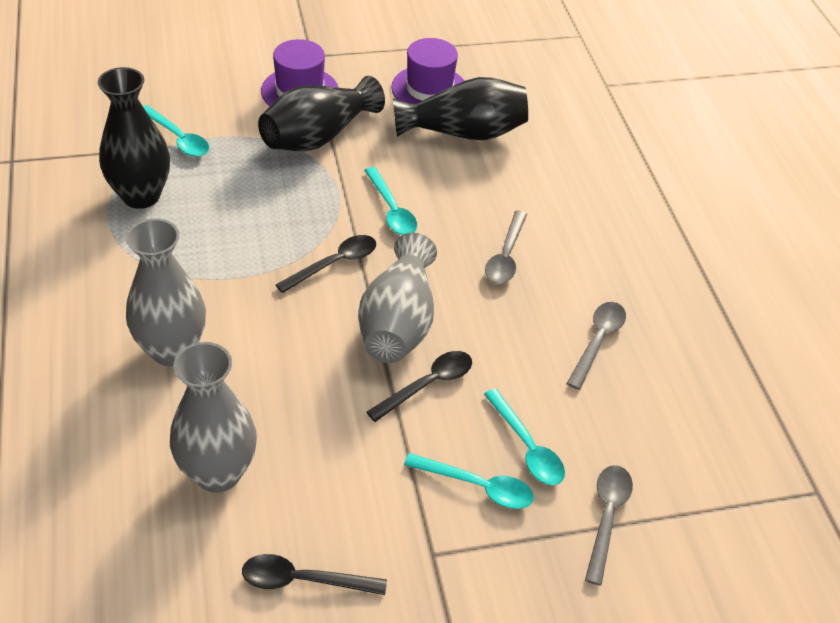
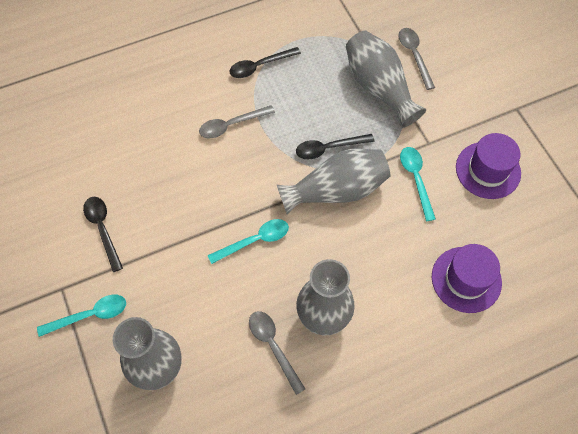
black vase: [98,67,170,209] [258,76,385,151] [393,77,528,140] = 3 -> none = 0
grey vase: [126,218,206,366] [170,342,257,493] [358,233,437,363] = 3 -> [113,317,181,390] [276,149,391,215] [296,259,355,335] [346,30,426,128] = 4
turquoise spoon: [143,105,209,157] [364,167,417,235] [404,453,534,509] [484,388,565,485] = 4 -> [37,295,126,337] [208,219,289,264] [400,147,436,221] = 3

